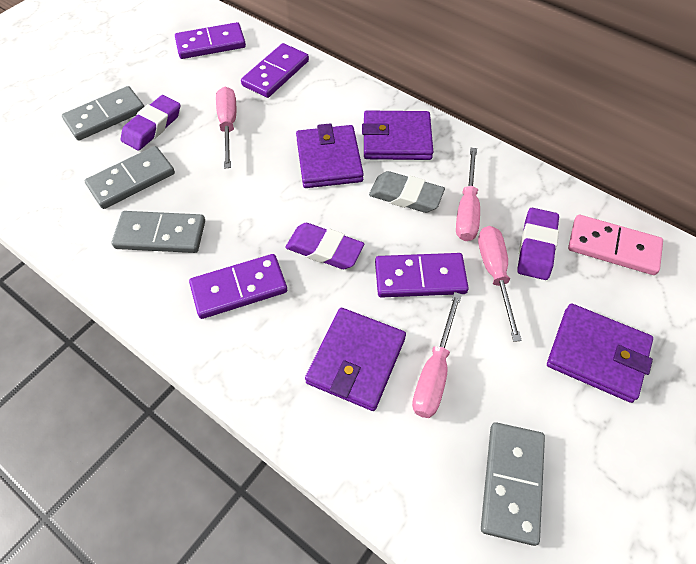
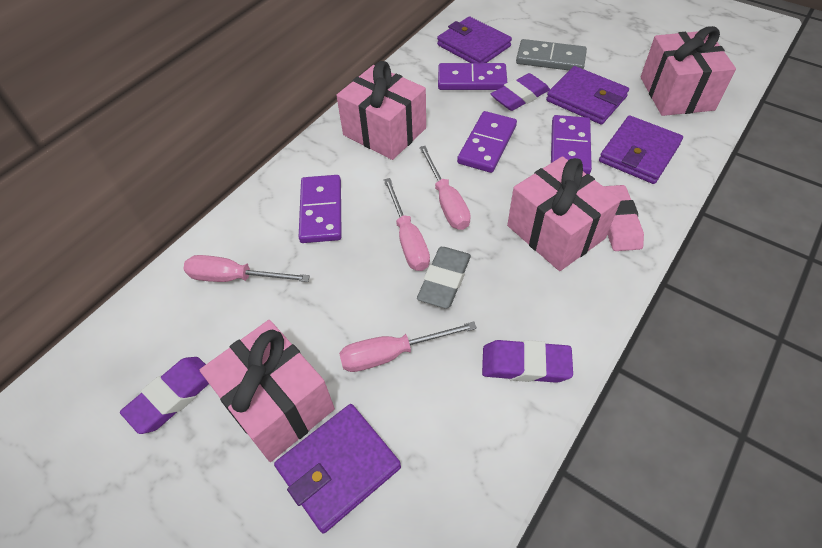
grey domino: [62,86,145,141] [84,146,175,209] [112,211,205,253] [481,422,545,546] = 4 -> [516,39,587,70] = 1
pink domino: [568,215,663,275] = 1 -> none = 0
pink eraser: none = 0 -> [603,185,644,251] = 1
pink gift: none = 0 -> [200,320,335,462] [336,61,426,160] [507,156,621,271] [641,26,736,116] = 4

